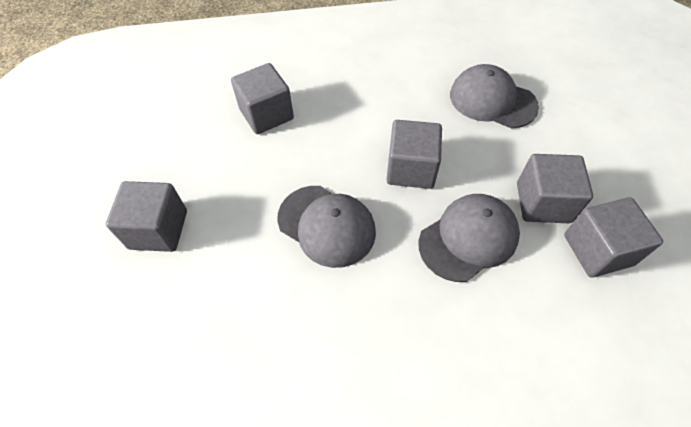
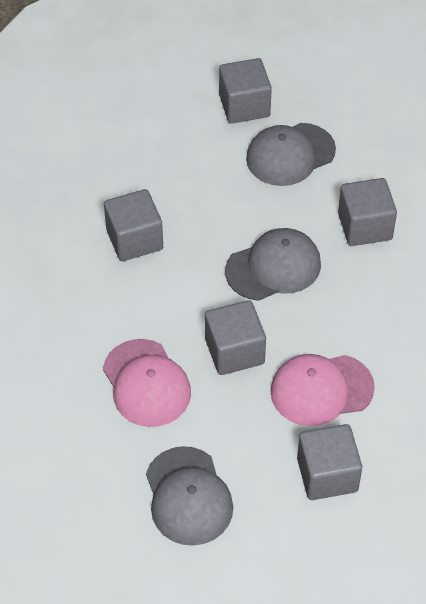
pink cap: none = 0 -> [103,339,191,427] [270,354,375,426] = 2

